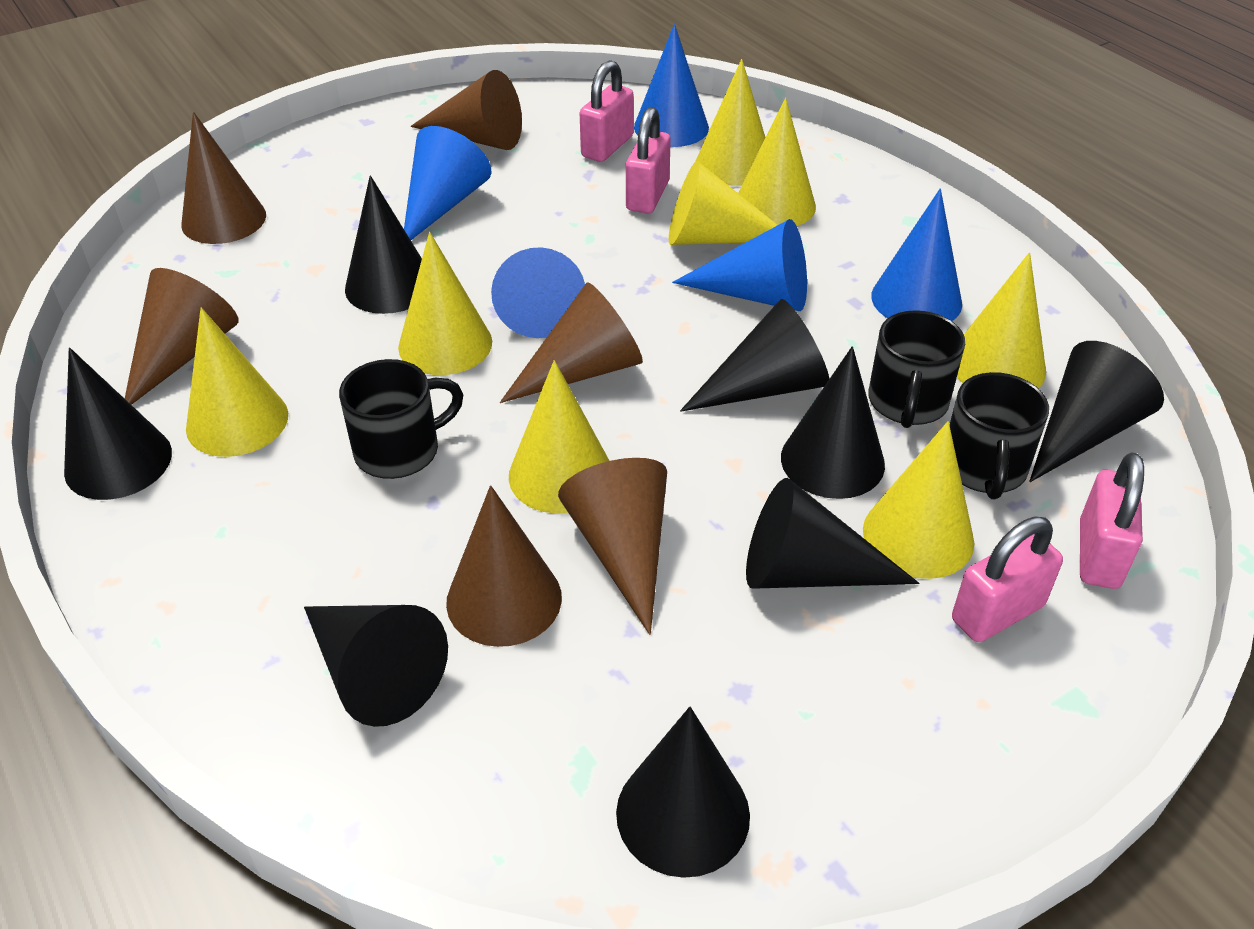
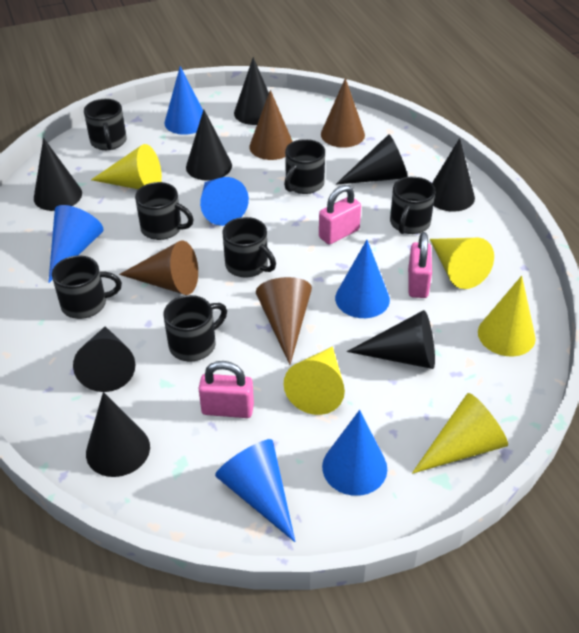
black mug: [339,359,463,479] [868,310,965,428] [950,372,1049,499] = 3 -> [52,255,122,319] [84,99,127,150] [135,182,194,240] [164,295,227,362] [223,217,276,278] [284,139,325,194] [390,176,435,234] = 7
blue cone: [404,126,491,240] [491,247,585,338] [634,24,709,147] [672,219,807,311] [871,189,962,321] = 5 -> [48,205,104,283] [165,66,203,135] [200,177,249,226] [215,439,295,542] [322,410,387,496] [335,240,390,318] = 6
brown cone: [125,268,239,405] [181,112,266,244] [410,70,522,150] [446,485,562,647] [500,283,643,403] [558,458,667,635] = 6 -> [119,241,198,295] [249,90,293,160] [256,277,312,365] [321,78,365,148] = 4
pink padlock: [580,60,634,162] [626,107,671,214] [952,516,1063,642] [1080,452,1144,589] = 4 -> [198,361,254,418] [319,185,361,245] [408,232,432,298] = 3
yellow cone: [186,307,288,457] [398,232,492,375] [509,360,610,513] [669,161,777,245] [695,59,766,186] [738,98,816,226] [863,421,974,579] [957,252,1046,388] = 8 -> [91,144,162,189] [284,347,345,415] [412,393,508,474] [430,238,494,289] [478,276,536,357] = 5

